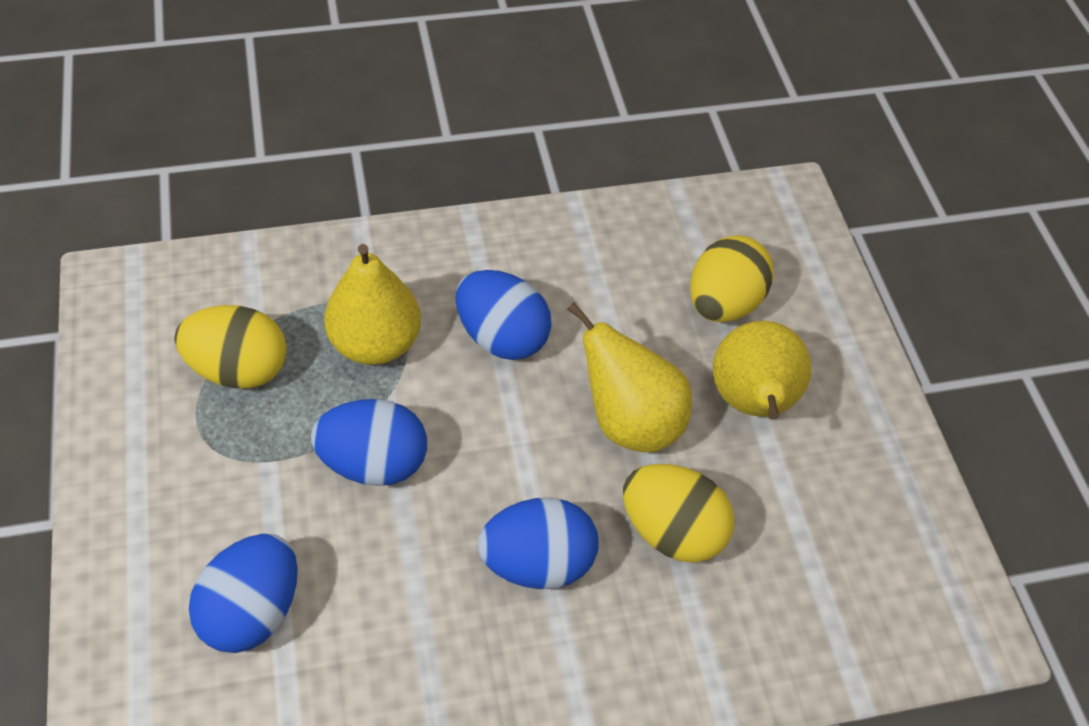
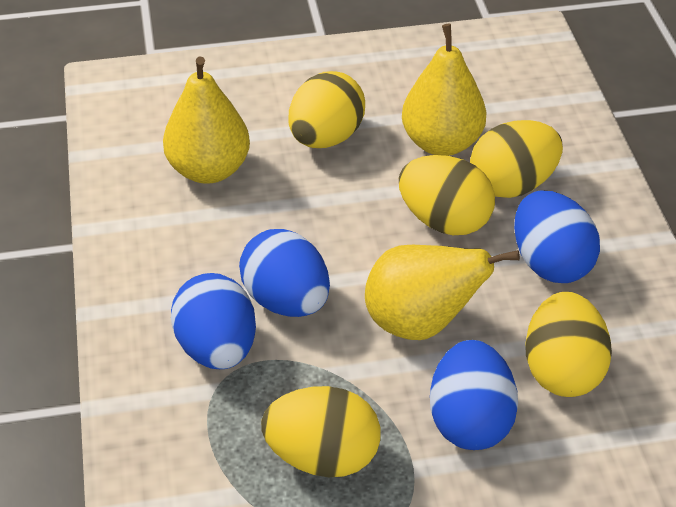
yellow egg: [174,305,287,388] [623,464,735,563] [690,235,774,322] = 3 -> [261,386,381,477] [289,71,365,148] [399,155,495,235] [470,120,563,198] [525,292,612,397] = 5

